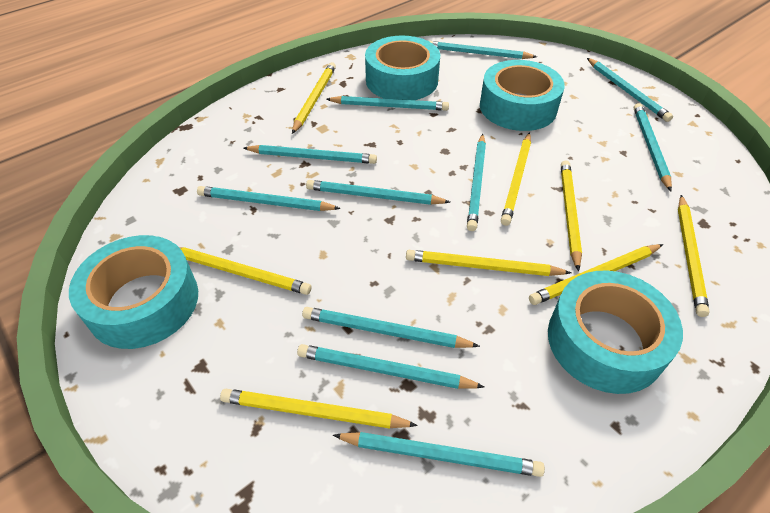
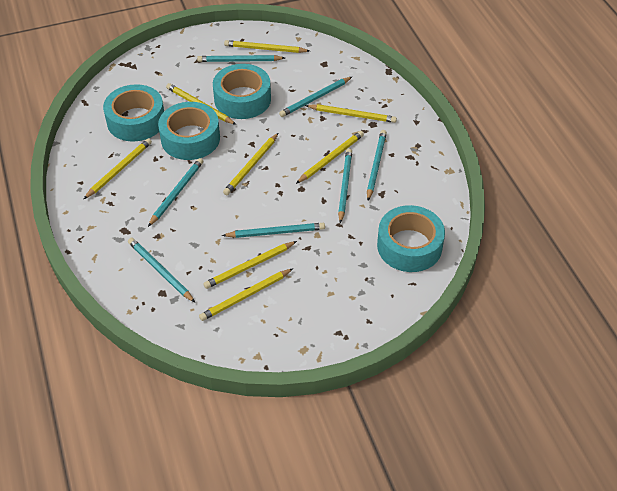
turquoise pencil: [197,186,341,211] [244,145,377,164] [297,344,484,389] [302,307,480,348] [306,180,450,205] [326,96,449,111] [333,432,545,477] [429,41,537,59] [467,134,486,231] [587,58,673,122] [634,103,672,191] = 11 -> [128,238,195,302] [148,158,203,227] [197,55,285,62] [222,223,325,238] [279,77,352,117] [338,149,352,224] [367,130,387,200] = 7

